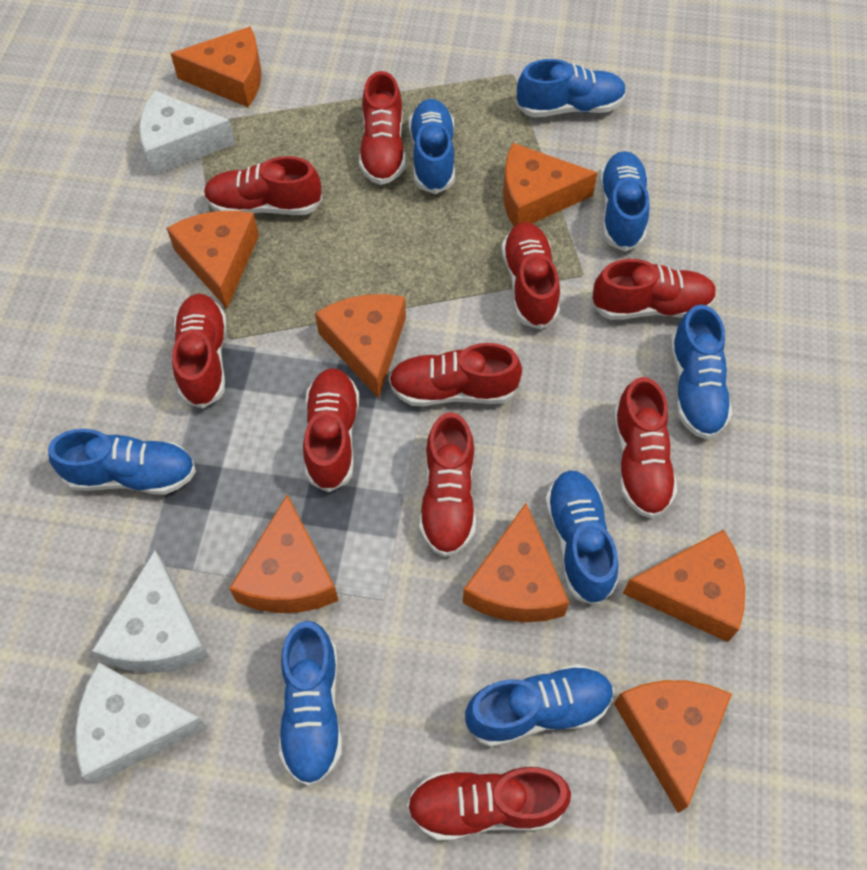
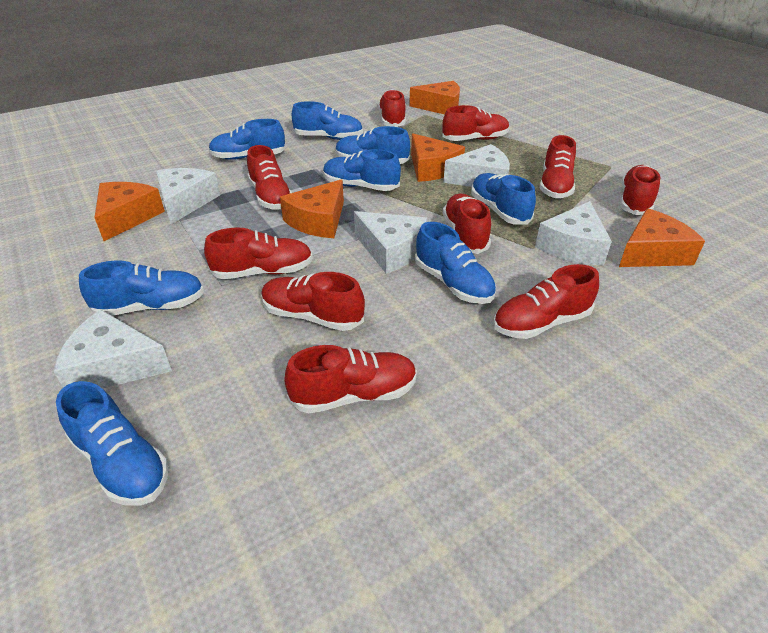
orange cheese: [167,211,259,309] [171,26,262,107] [229,494,339,613] [315,294,406,398] [463,503,569,622] [503,143,597,227] [614,680,732,813] [622,529,745,642] = 8 -> [95,182,165,241] [280,179,344,238] [409,81,460,114] [411,133,465,182] [619,208,705,267] = 5
white cheese: [75,663,208,784] [92,550,210,673] [139,91,235,175] = 3 -> [54,310,172,389] [156,168,220,224] [354,211,427,274] [443,144,510,187] [535,201,612,266] = 5

